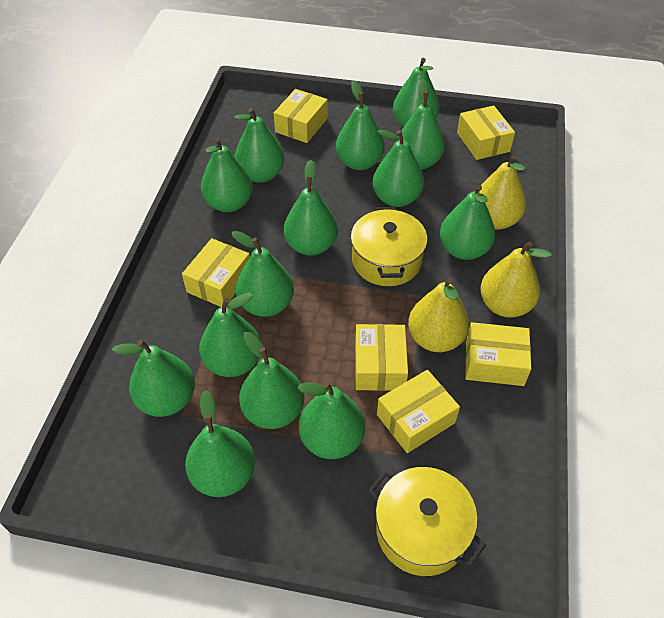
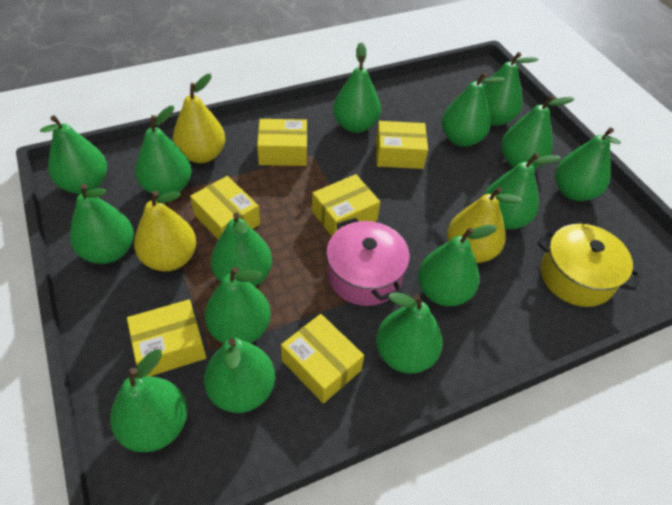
green pear: [112,340,195,417] [185,390,255,497] [199,293,261,377] [201,138,253,212] [231,231,294,317] [235,108,284,183] [239,332,304,429] [284,160,338,256] [298,381,365,459] [336,80,385,170] [373,130,424,207] [393,58,440,127] [396,79,445,169] [440,185,495,260] = 14 -> [40,115,107,194] [70,184,134,264] [110,349,187,452] [135,106,192,196] [204,338,275,413] [205,267,271,344] [211,213,272,286] [333,42,381,133] [376,292,443,374] [418,225,497,306] [442,72,505,147] [484,52,539,126] [484,153,561,229] [501,95,575,169] [555,128,621,201] = 15
pink pot: none = 0 -> [326,218,410,306] = 1
yellow pot: [351,207,427,286] [368,467,486,576] = 2 -> [538,224,641,307] = 1

